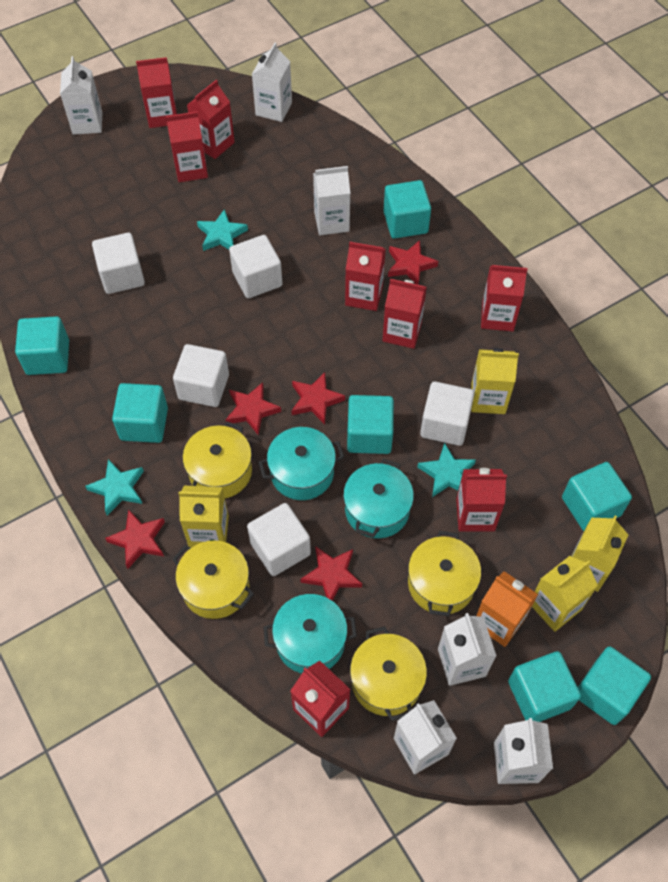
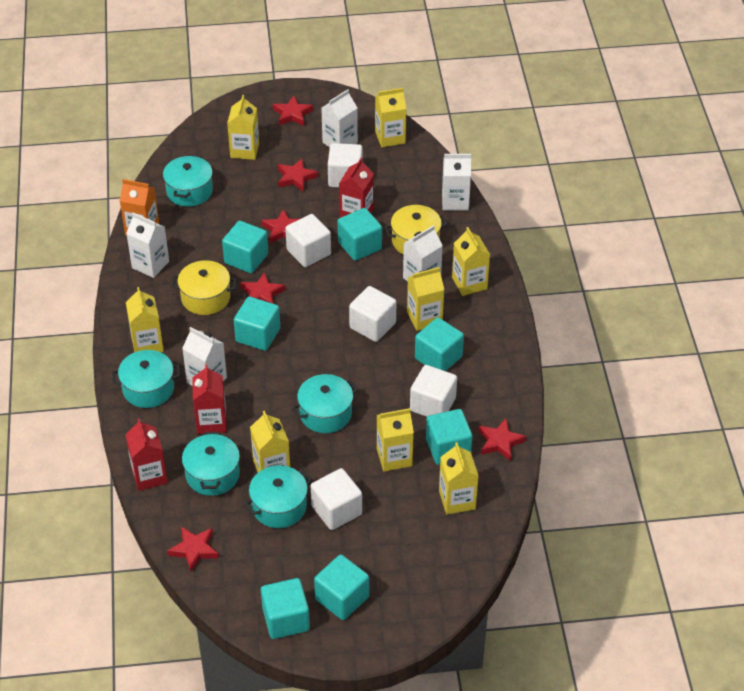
red carton: [136,57,177,128] [166,111,208,182] [187,80,235,159] [290,661,350,737] [345,242,386,311] [382,279,427,349] [456,468,507,532] [481,265,528,331] = 8 -> [125,419,168,491] [192,364,227,434] [339,158,374,218] = 3
red star: [105,509,165,569] [225,382,281,435] [291,372,345,424] [300,546,362,601] [388,240,438,285] = 5 -> [167,527,219,572] [240,272,285,303] [261,209,299,243] [273,96,313,126] [278,159,318,192] [478,418,526,461] = 6
turquoise pot: [258,427,344,500] [263,594,357,673] [343,459,414,538] = 3 -> [112,350,180,408] [163,155,213,207] [182,432,240,496] [244,465,312,528] [292,374,358,433] = 5
turquoise star: [85,459,144,516] [197,209,248,251] [417,443,476,497] = 3 -> none = 0
white carton: [60,56,102,135] [252,43,292,122] [313,166,350,235] [394,700,457,775] [438,613,496,686] [494,718,553,784] = 6 -> [126,213,169,278] [182,327,227,386] [321,89,358,147] [403,225,443,282] [442,154,471,211] = 5
yellow carton: [178,486,229,548] [471,348,519,414] [532,556,598,632] [572,516,628,592] = 4 -> [126,287,164,352] [227,95,259,160] [250,411,290,472] [375,88,406,147] [377,408,414,472] [407,267,444,331] [439,442,478,515] [452,227,490,296] = 8
yellow pot: [172,540,254,619] [183,422,252,498] [350,626,427,721] [408,531,481,617] = 4 -> [171,260,237,315] [384,205,448,254] = 2

